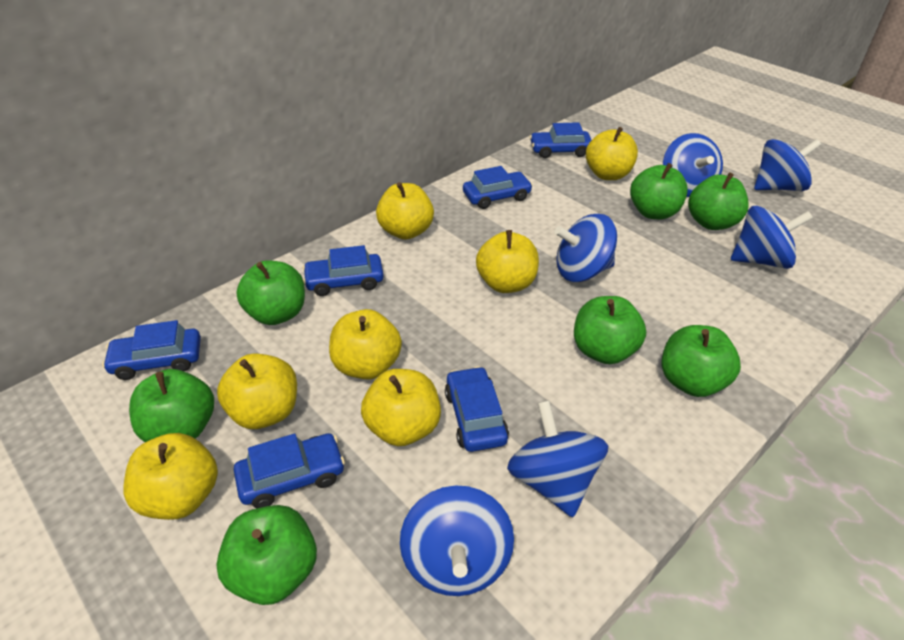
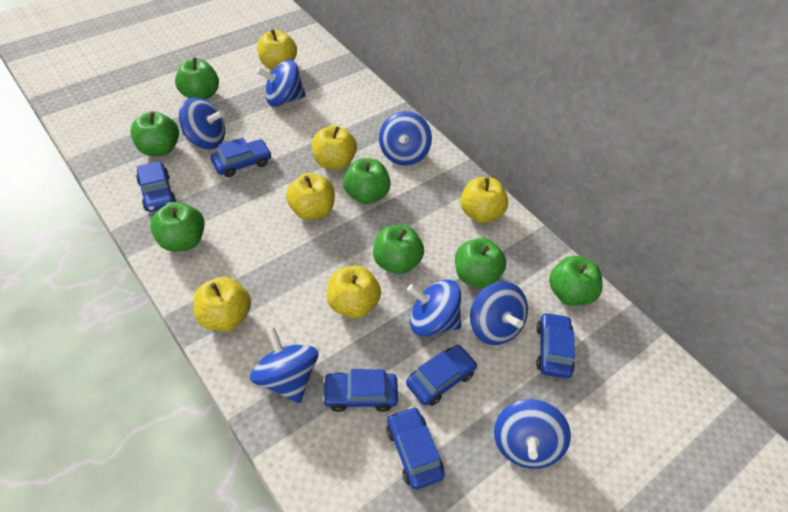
blue spinning top: [400,485,514,596] [507,400,609,517] [555,214,617,282] [663,133,723,197] [731,206,813,269] [754,139,821,191] = 6 -> [179,97,225,149] [250,327,318,403] [257,60,306,107] [379,111,432,165] [407,279,461,337] [470,282,528,345] [494,399,571,469] = 7
yellow apple: [124,433,218,520] [217,353,297,429] [329,309,402,380] [361,369,441,446] [376,182,434,240] [476,230,539,293] [586,127,638,180] = 7 -> [193,277,251,331] [257,29,297,70] [286,173,335,220] [312,125,357,170] [327,266,381,318] [460,177,508,223] = 6

